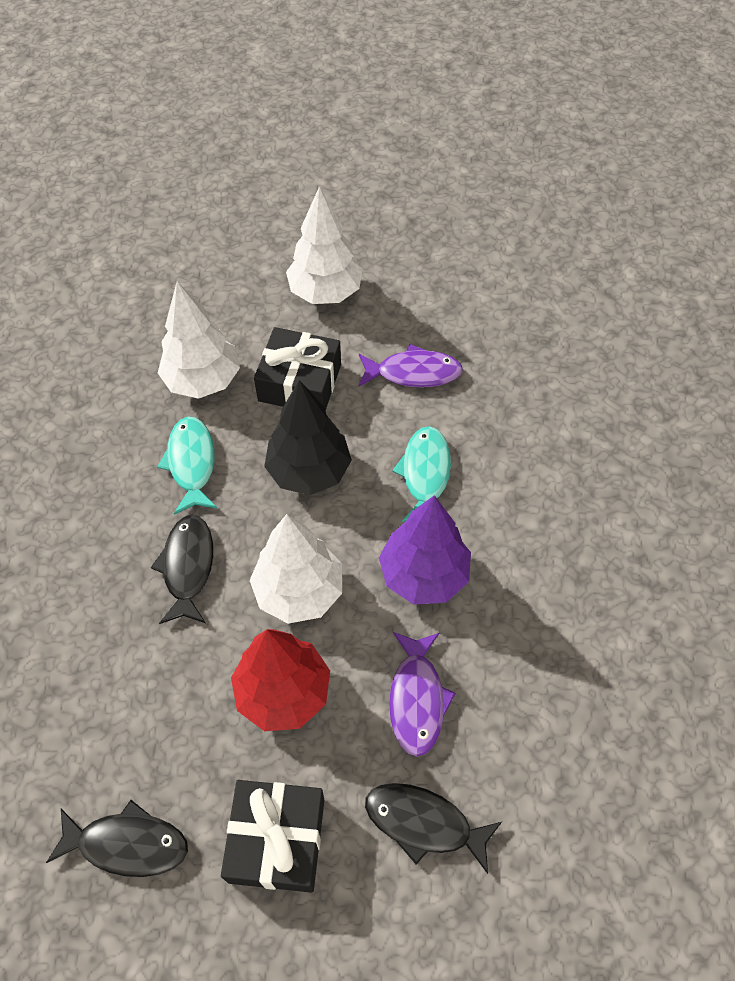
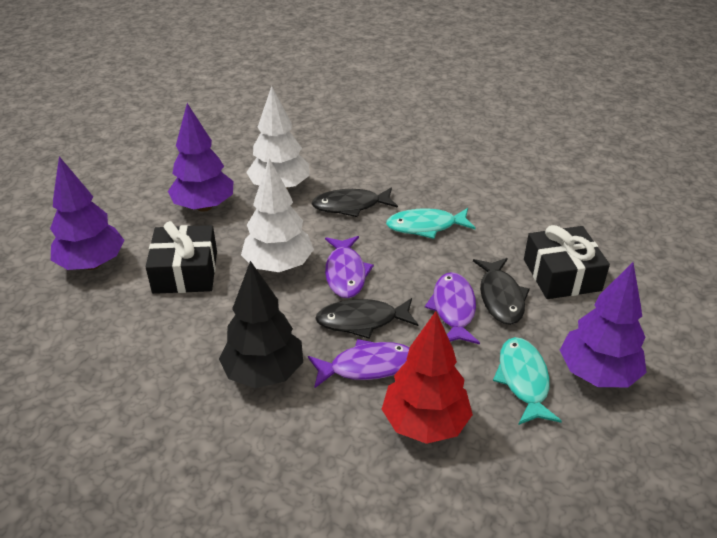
purple fish: [359,344,463,388] [389,632,456,756] = 2 -> [308,339,410,388] [325,236,374,298] [425,272,480,344] = 3
purple tree: [379,495,471,605] = 1 -> [50,156,124,270] [168,103,234,212] [560,262,647,387] = 3
white tree: [158,281,240,399] [250,514,342,624] [286,187,363,304] = 3 -> [241,158,314,272] [246,86,310,189] = 2

